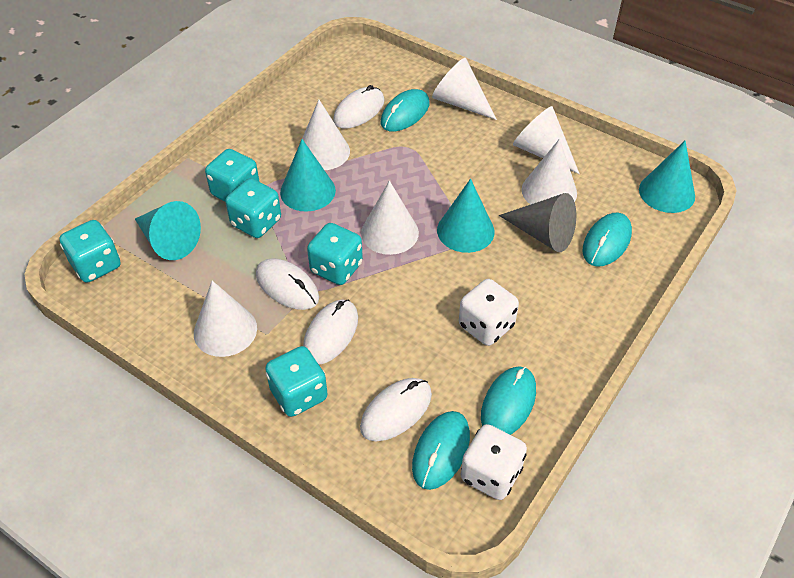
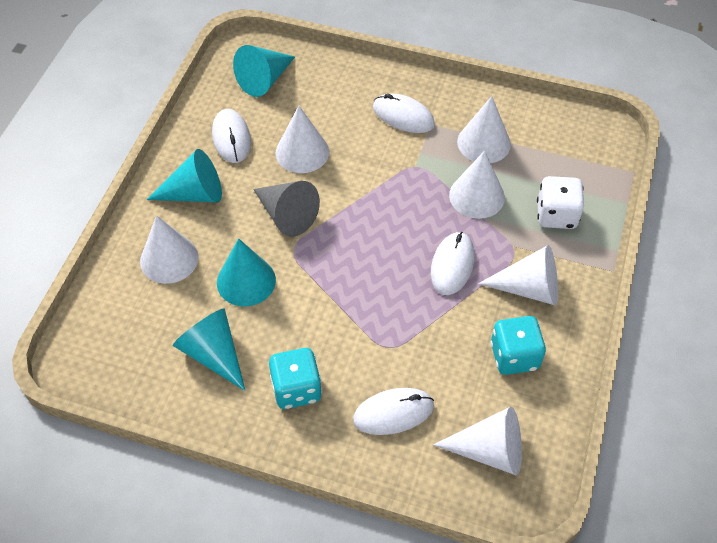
turquoise dice: [59,220,120,283] [205,149,259,201] [225,178,281,238] [265,346,328,417] [307,223,363,285] = 5 -> [269,348,322,409] [490,316,546,375] = 2
turquoise mouse: [380,89,429,131] [412,411,470,490] [481,366,536,435] [582,213,632,267] = 4 -> none = 0
white dice: [459,279,519,346] [461,424,527,500] = 2 -> [537,176,584,229] = 1

